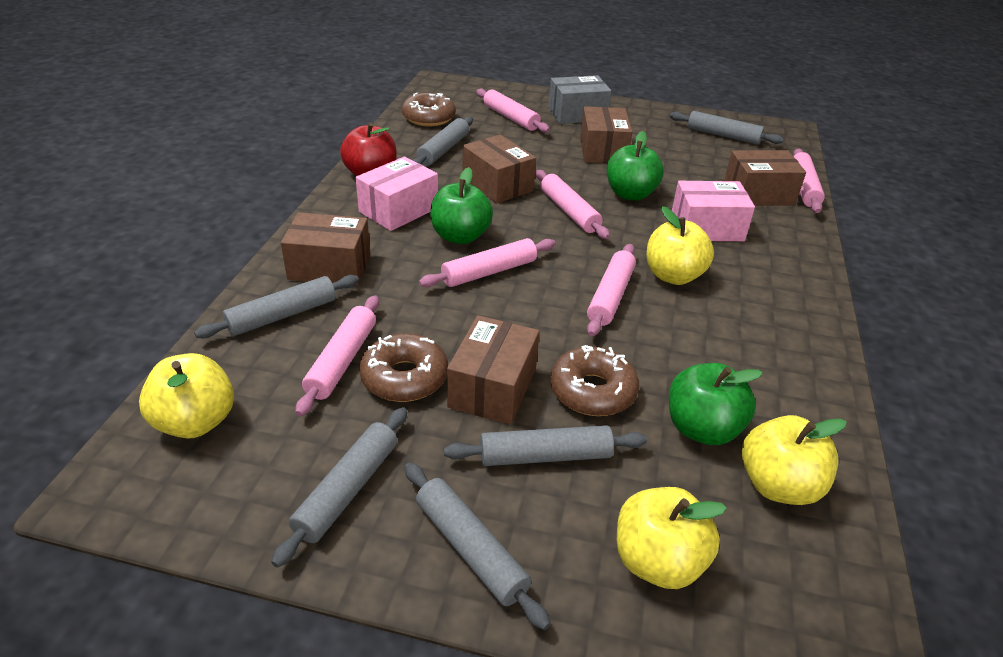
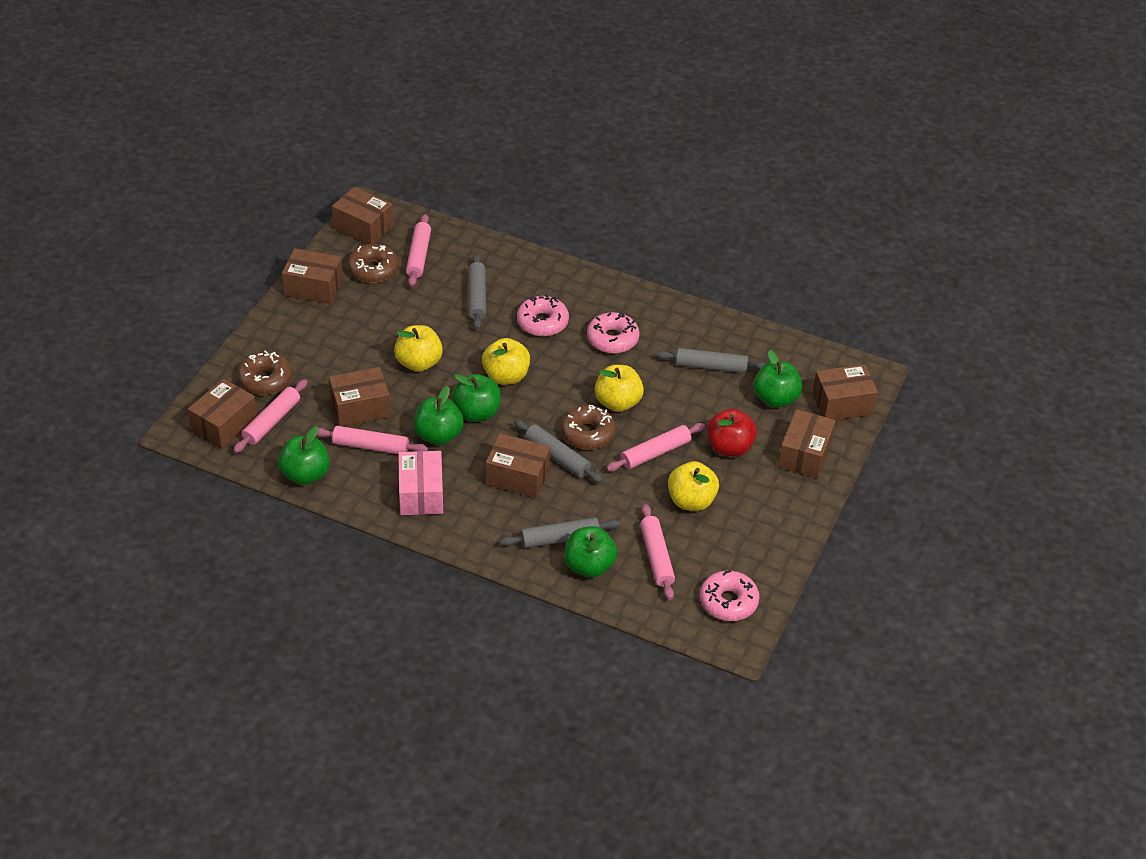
brown box: [281,212,370,286] [447,315,540,425] [462,135,536,204] [580,106,632,163] [724,150,806,206] = 5 -> [188,379,257,449] [282,248,343,304] [329,367,391,427] [332,187,394,244] [486,433,551,498] [778,409,836,478] [812,364,878,420] = 7
green apple: [430,167,493,244] [607,131,664,201] [669,363,763,445] = 3 -> [278,426,330,485] [414,386,464,445] [452,374,501,422] [565,526,617,577] [753,350,802,408] = 5
grey box: [548,75,612,124] = 1 -> none = 0
grey rolling pin: [194,275,359,339] [271,407,407,567] [405,463,551,630] [413,116,473,166] [444,425,647,466] [670,111,784,145] = 6 -> [468,254,486,330] [500,517,620,548] [514,419,603,483] [656,348,766,373] = 4
pink box: [356,157,438,231] [672,181,755,241] = 2 -> [398,451,443,515] = 1
pink donut: none = 0 -> [517,295,569,336] [587,312,640,353] [700,570,760,621] = 3
pink rolling pin: [296,295,379,416] [419,238,555,287] [476,89,550,133] [536,170,610,239] [587,244,636,336] [793,149,825,213] = 6 -> [233,379,308,453] [316,426,428,454] [406,214,431,287] [606,423,705,471] [640,504,675,600] = 5

